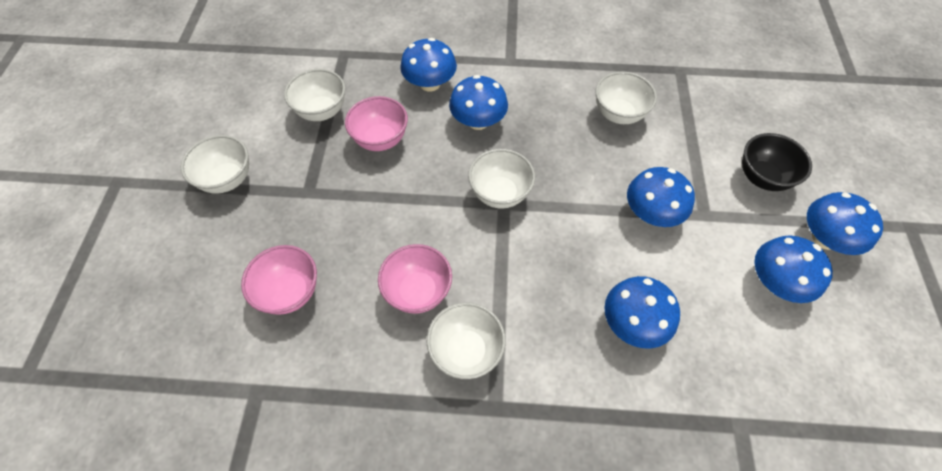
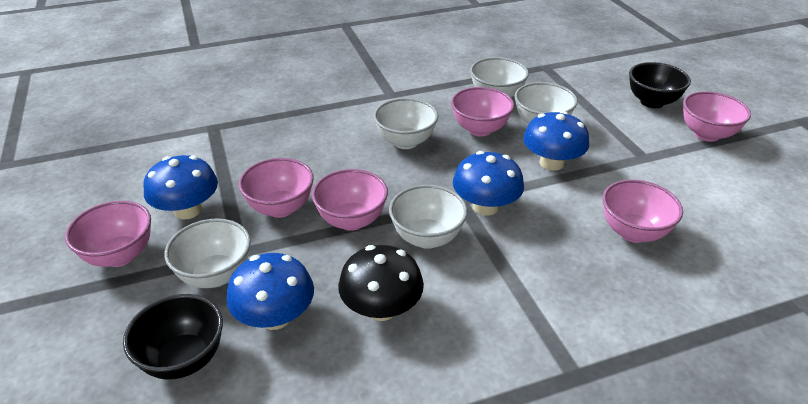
black bowl: [742,133,812,191] = 1 -> [123,294,223,380] [629,62,691,108] = 2
black mushroom: none = 0 -> [338,245,424,321] = 1
blue mushroom: [400,38,457,92] [449,75,508,130] [604,276,680,349] [627,167,695,227] [754,235,833,303] [807,192,883,255] = 6 -> [143,155,218,219] [227,253,314,330] [453,151,524,216] [523,111,589,171] = 4
pink bowl: [241,245,317,315] [345,96,408,151] [378,244,452,314] = 3 -> [65,201,151,267] [239,158,314,218] [312,169,388,231] [451,87,514,137] [602,180,683,243] [683,91,751,142] = 6

